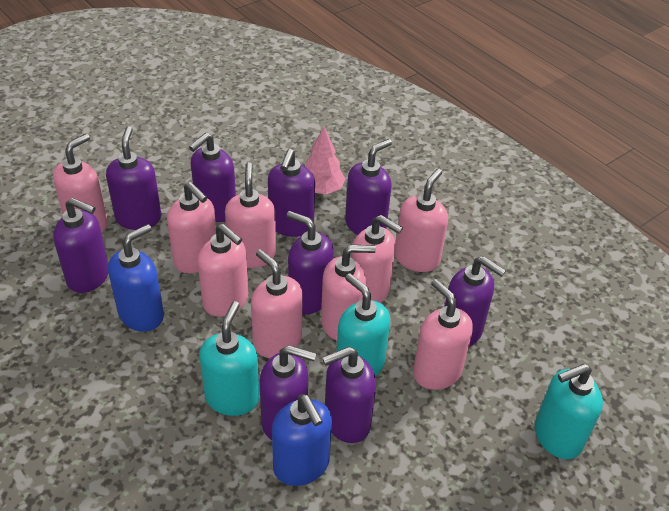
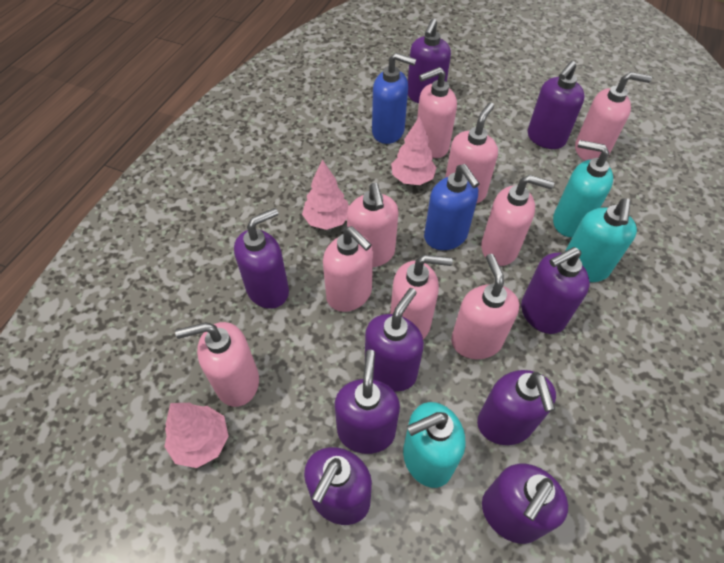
pink tree: [305,127,346,194] = 1 -> [164,403,229,468] [302,160,349,230] [391,116,437,185] = 3

